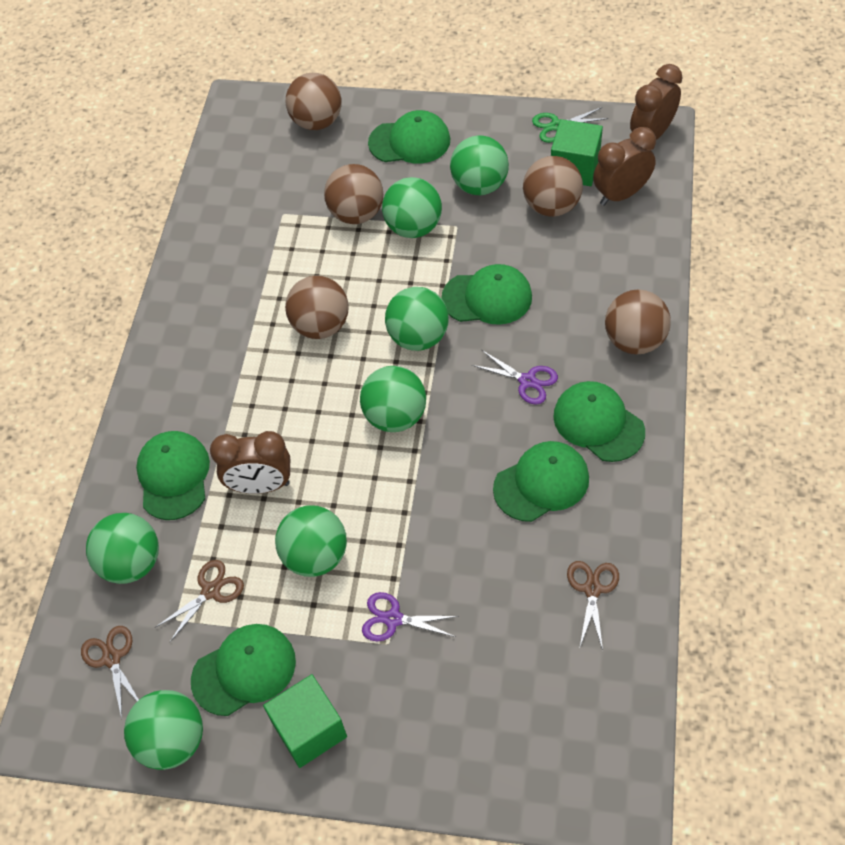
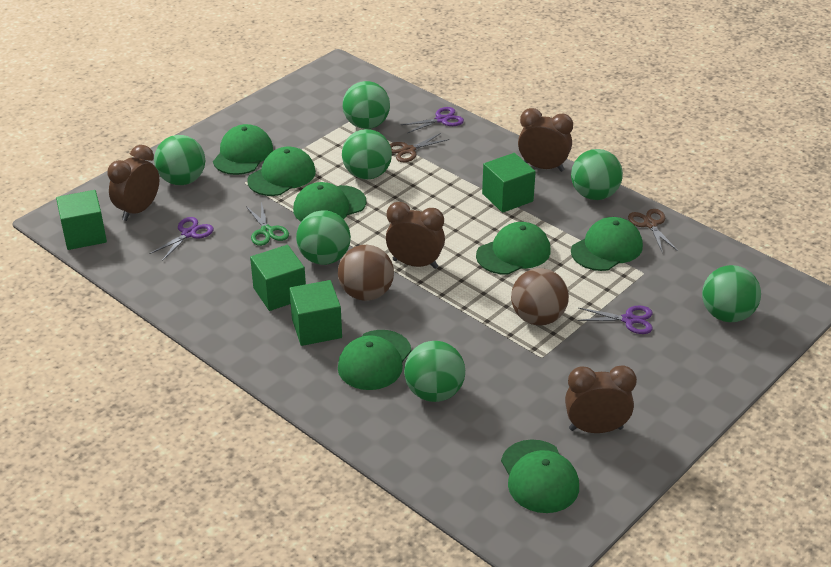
brown ball: [285,276,348,339] [286,73,341,130] [324,164,383,224] [523,156,583,217] [605,289,671,355] = 5 -> [338,245,394,301] [511,268,569,326] = 2
brown clock: [210,431,290,494] [593,127,656,206] [630,64,683,140] = 3 -> [107,145,159,221] [386,202,445,269] [518,108,573,172] [565,365,637,433] = 4
brown scissors: [81,626,139,719] [155,560,244,642] [567,561,619,650] = 3 -> [390,133,449,162] [628,209,678,251] = 2
green cap: [136,431,210,520] [191,624,296,716] [368,110,450,164] [441,264,532,325] [493,441,589,522] [553,381,645,462] = 6 -> [213,124,273,175] [247,146,316,196] [293,182,367,222] [338,330,412,390] [476,222,551,275] [501,439,579,513] [571,217,643,271] = 7
green cube: [263,674,347,768] [551,119,603,186] = 2 -> [56,190,107,250] [250,245,306,311] [289,280,342,346] [482,153,536,213] = 4
purple scissors: [362,592,459,641] [472,350,558,405] = 2 -> [150,217,214,261] [401,107,464,133] [577,306,653,334] = 3

